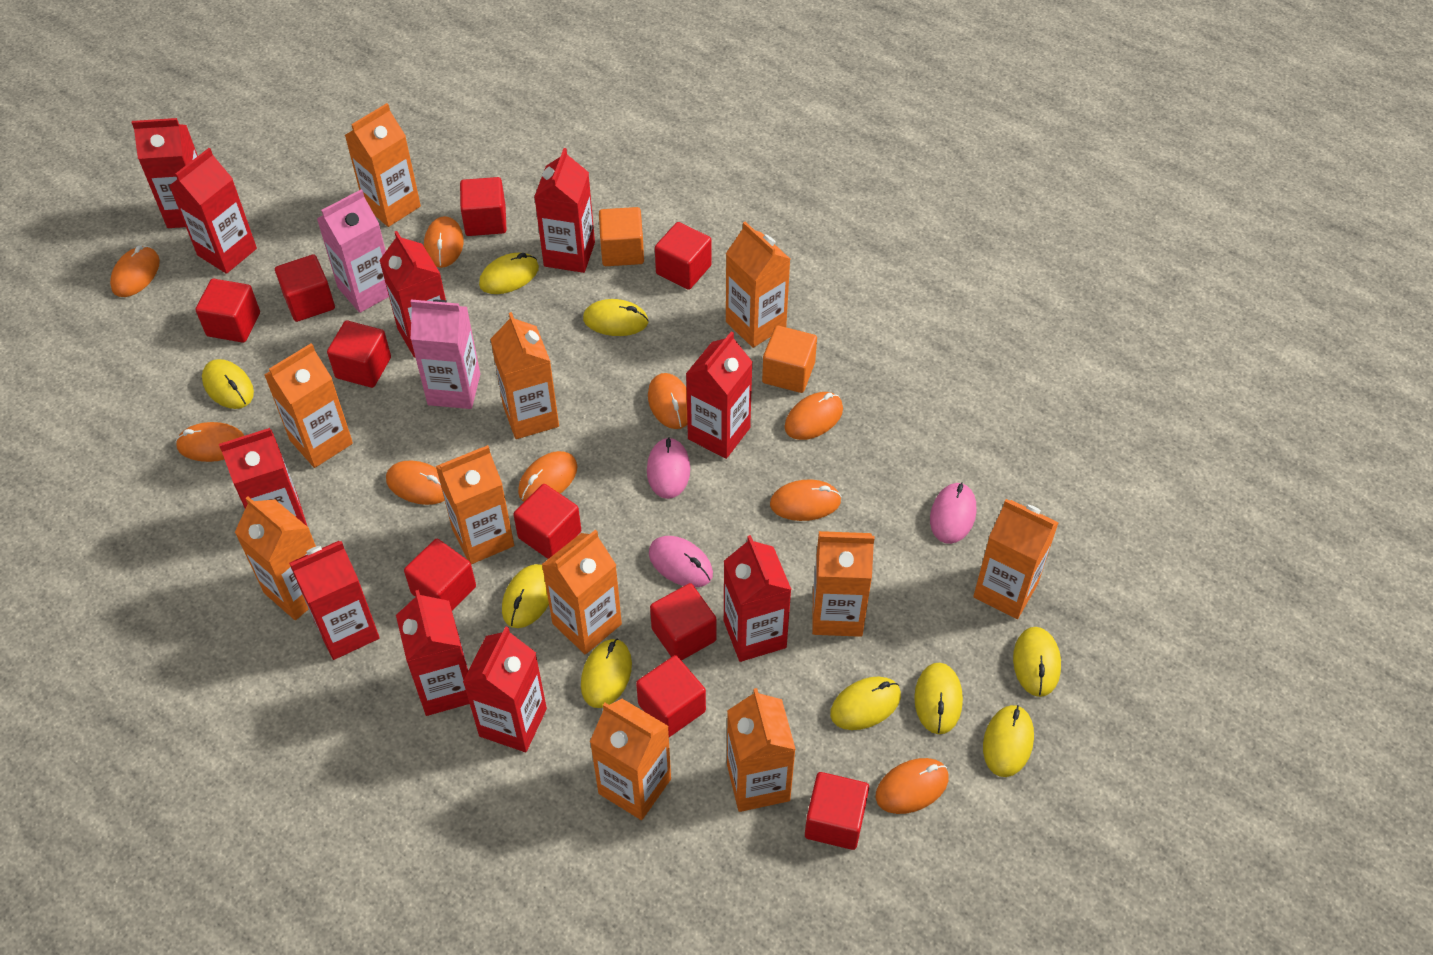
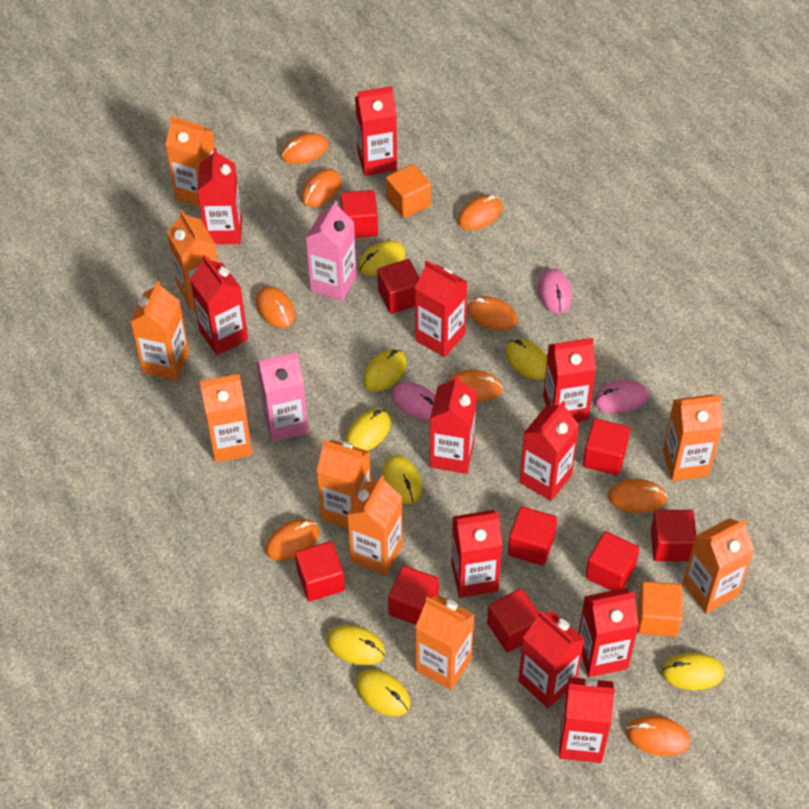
orange carton: [235,497,316,620] [264,343,353,468] [345,103,421,227] [436,445,514,564] [490,312,559,439] [541,530,622,654] [590,699,671,820] [726,222,790,348] [727,688,796,812] [812,531,874,637] [973,499,1059,619] = 11 -> [130,281,189,381] [165,116,215,207] [167,210,218,310] [200,374,253,462] [316,440,371,528] [347,475,403,576] [415,594,474,690] [663,395,723,481] [683,518,754,613] = 9
red carton: [132,118,198,228] [169,148,257,274] [219,428,308,527] [289,541,380,660] [379,231,446,358] [396,590,470,716] [463,627,547,752] [534,148,595,273] [686,331,753,459] [724,535,792,662] = 10 -> [190,255,248,355] [197,148,242,245] [355,86,397,176] [415,260,467,357] [430,374,477,474] [451,510,503,598] [518,610,584,708] [519,401,579,501] [543,338,596,422] [559,677,615,763] [579,588,639,677] = 11
red cube: [195,279,260,343] [275,254,335,322] [327,321,391,388] [404,539,476,610] [460,177,507,236] [513,484,581,559] [636,655,706,737] [650,583,716,661] [655,222,712,290] [805,772,869,850] = 10 -> [295,541,345,601] [341,190,378,238] [377,259,419,314] [388,566,439,625] [487,588,539,652] [508,506,557,566] [583,419,630,475] [585,531,639,591] [651,510,696,561] = 9
yellow mouse: [202,359,254,409] [479,253,539,294] [502,564,549,628] [581,639,632,708] [583,299,649,336] [830,677,901,730] [914,662,963,734] [983,705,1034,777] [1013,627,1061,697] = 9 -> [326,625,385,665] [346,409,391,451] [355,669,411,716] [358,241,405,276] [363,349,407,392] [382,455,422,504] [505,339,547,380] [661,653,724,690] = 8

